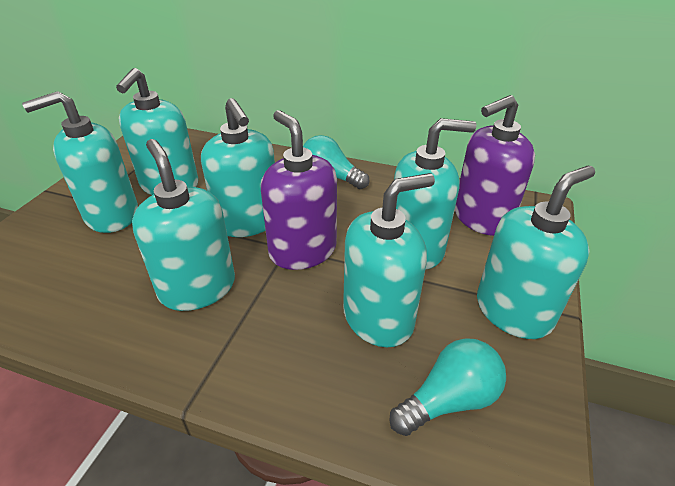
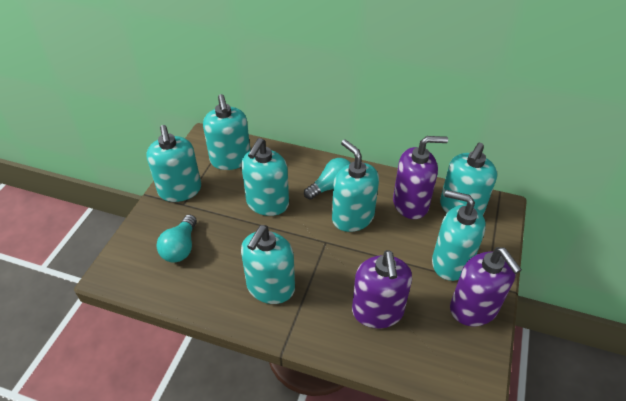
purple soap dispenser: [261,110,337,270] [455,95,535,236] = 2 -> [352,250,412,328] [393,136,448,219] [450,247,522,326] = 3

